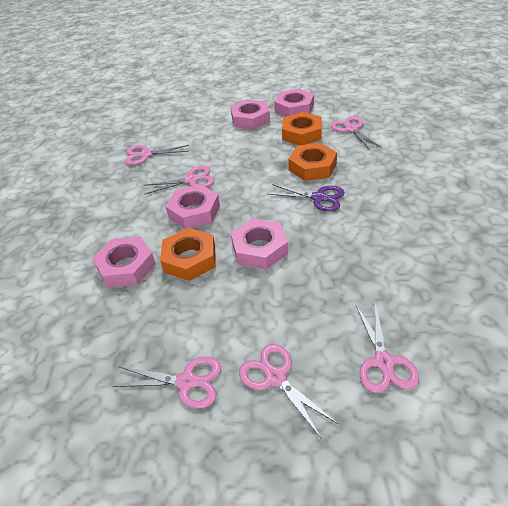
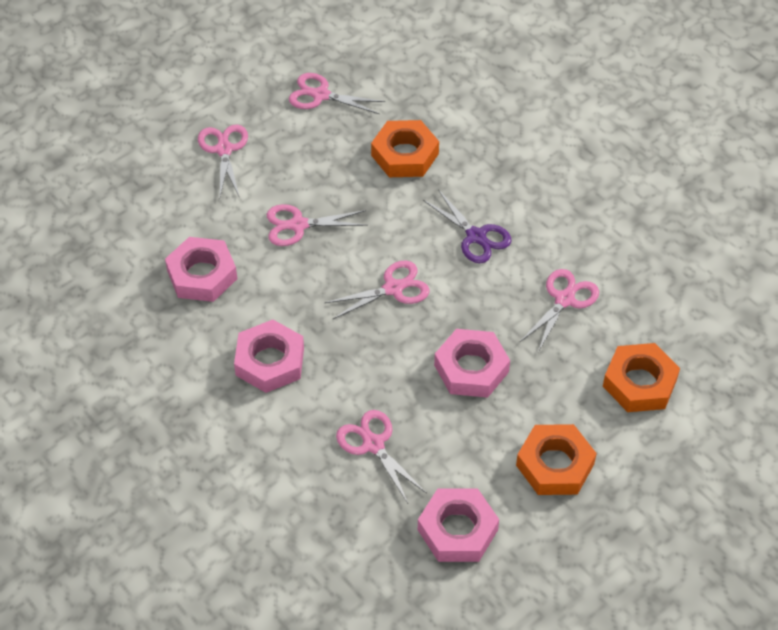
pink nut: [92,236,156,288] [166,184,220,229] [230,99,270,130] [231,218,288,270] [274,89,314,117] = 5 -> [165,237,237,302] [234,320,304,393] [418,488,499,562] [434,329,510,398] = 4

